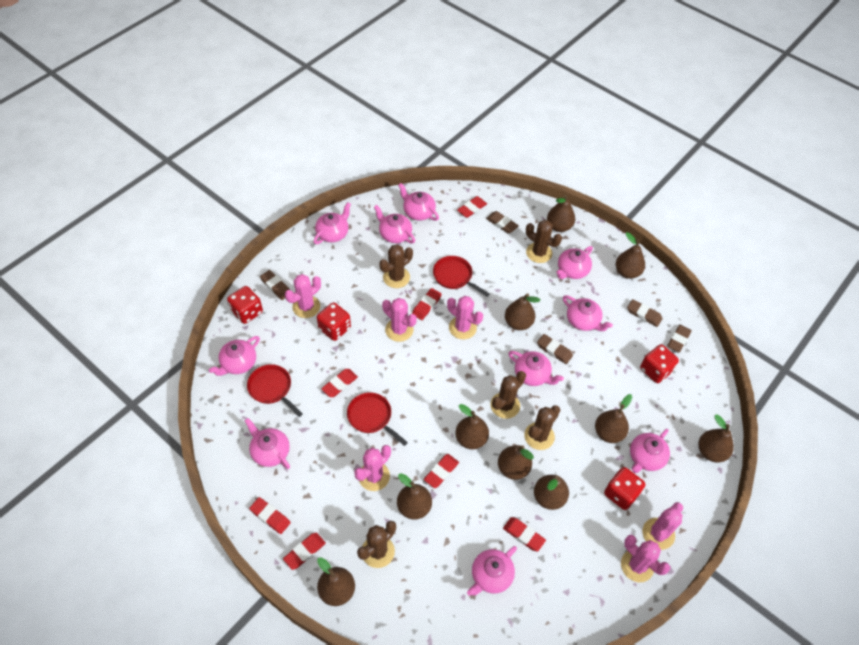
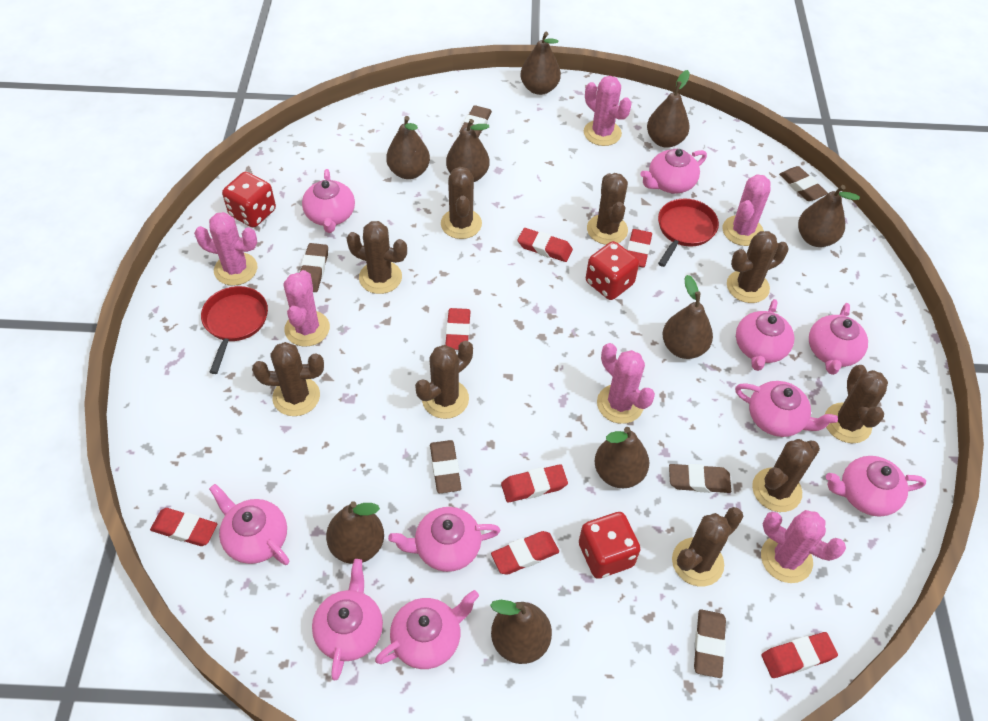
brown cactus: [357,521,396,568] [379,244,413,288] [491,371,526,419] [524,405,560,450] [526,220,562,263] = 5 -> [252,342,324,416] [347,221,407,294] [415,341,473,419] [441,167,482,239] [587,173,628,245] [672,507,743,586] [727,231,788,303] [752,439,820,512] [825,365,888,443] = 9
brown eraser: [260,270,290,300] [486,211,519,233] [537,334,573,364] [627,299,662,327] [667,325,692,353] = 5 -> [300,243,328,292] [430,440,461,493] [460,105,492,137] [669,464,731,493] [694,609,726,678] [779,166,828,201] = 6
brown pear: [317,557,355,606] [397,473,432,520] [455,404,489,449] [498,445,534,480] [505,293,540,330] [534,475,569,510] [547,195,575,232] [595,394,632,443] [616,232,645,279] [698,414,734,463] = 10 -> [326,501,384,564] [386,116,430,179] [446,119,489,182] [490,600,552,664] [520,32,561,95] [595,427,649,488] [647,70,690,148] [662,275,713,359] [798,185,860,247] = 9
red dice: [227,286,263,324] [317,302,351,341] [604,467,645,510] [640,344,679,383] = 4 -> [222,172,276,228] [579,512,641,579] [586,241,639,300] = 3
red pan: [247,364,303,417] [347,392,408,446] [433,256,490,297] = 3 -> [201,286,268,374] [658,199,719,267] = 2

